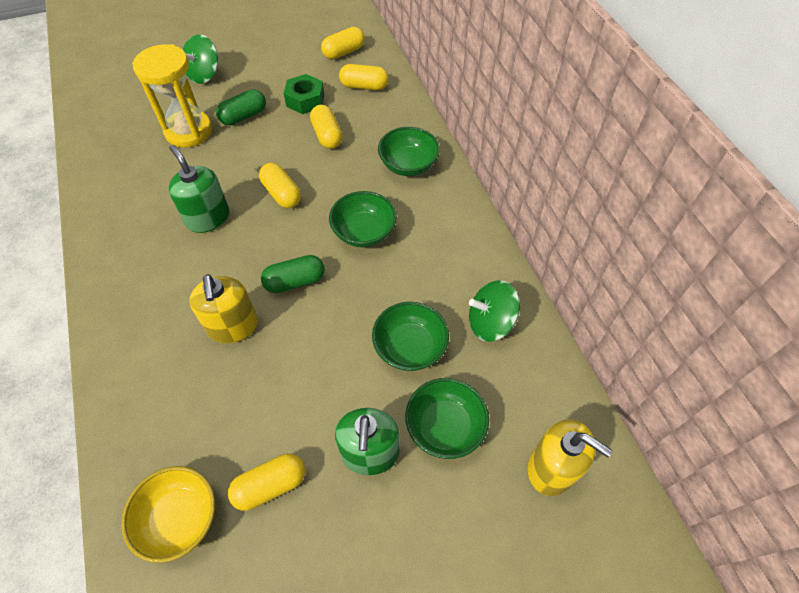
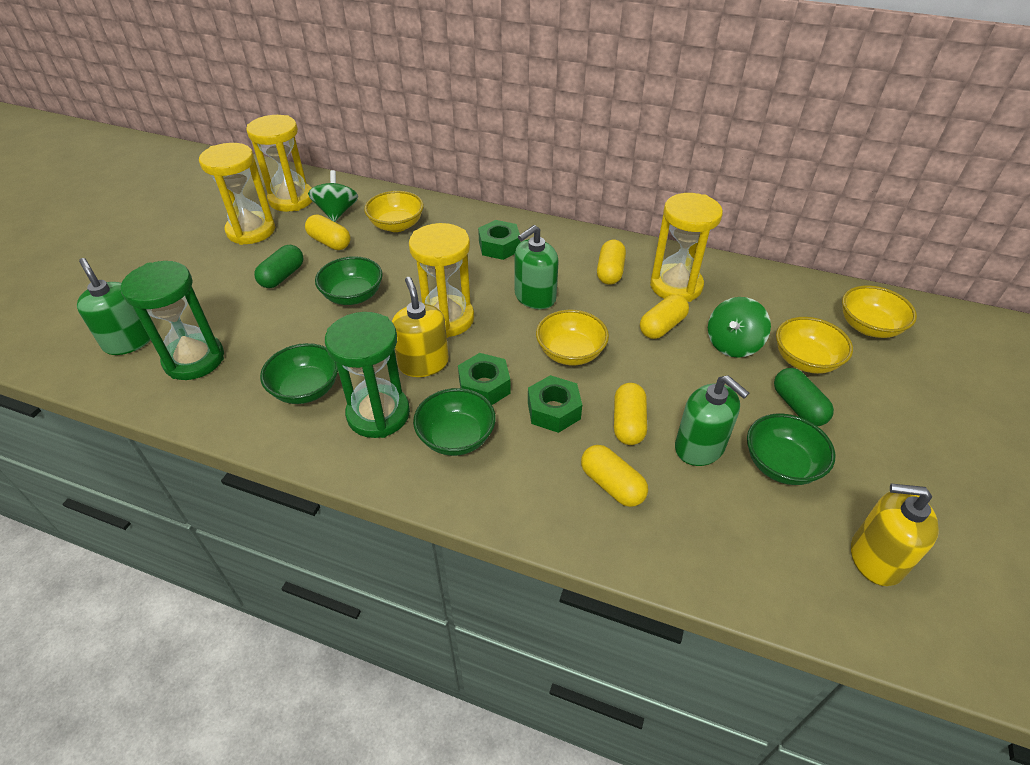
green hourglass: none = 0 -> [121,261,224,380] [325,312,410,438] = 2
green nut: [284,74,324,114] = 1 -> [458,353,510,405] [478,220,521,260] [528,375,582,433] = 3
green soap dispenser: [168,145,230,233] [335,408,399,475] = 2 -> [77,258,150,355] [515,225,559,309] [675,375,749,466] = 3
yellow bowl: [121,466,215,563] = 1 -> [364,191,424,232] [536,310,609,365] [776,317,853,374] [842,285,917,338] = 4
yellow hourglass: [132,44,212,148] = 1 -> [199,143,275,245] [246,115,312,212] [409,223,474,338] [650,193,723,302] = 4

